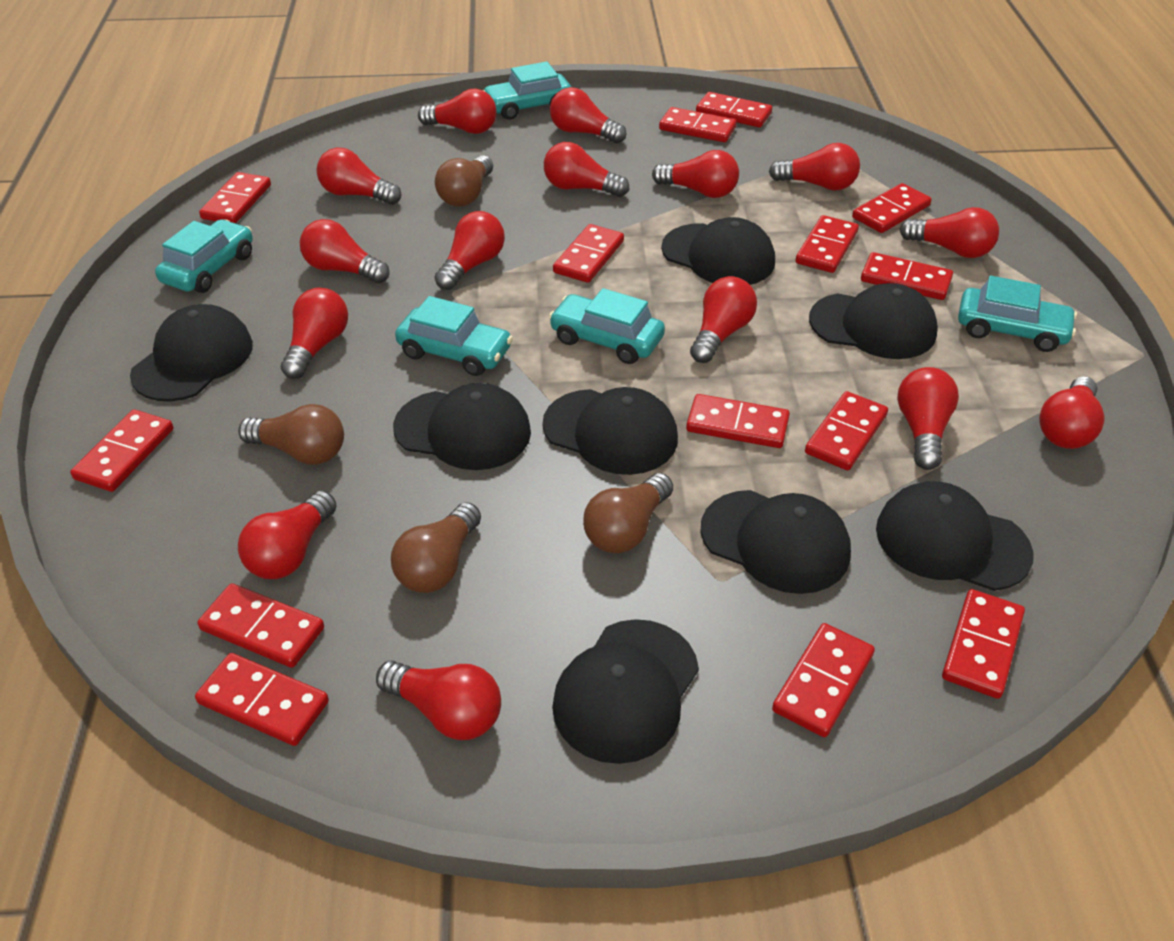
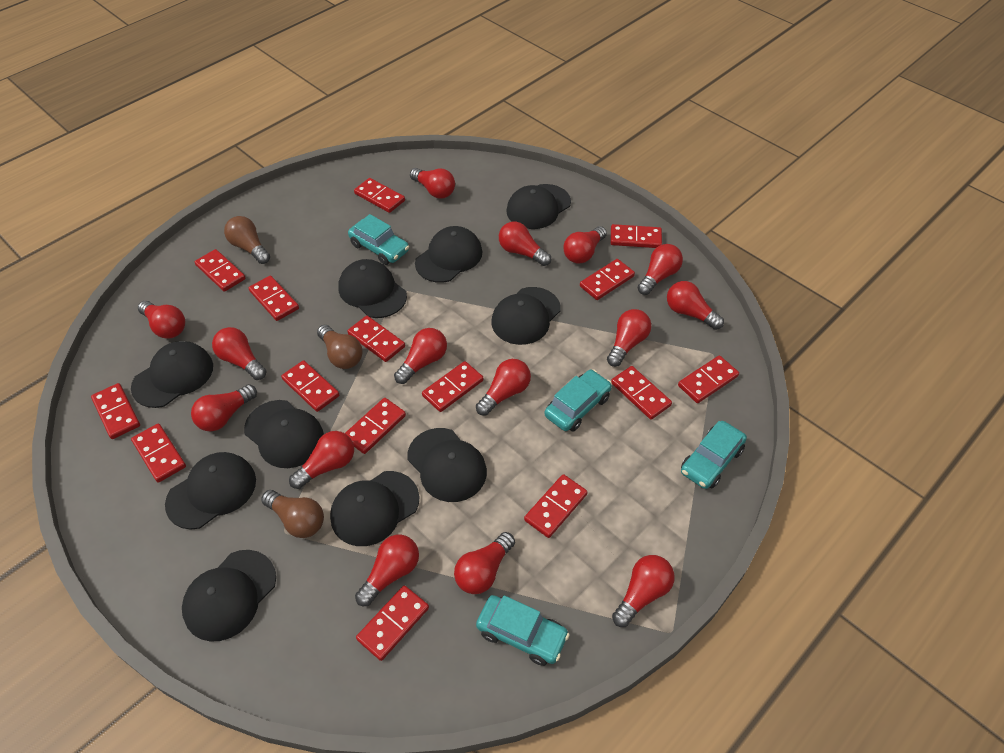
black cap: [130,304,253,401] [393,383,531,470] [542,387,678,475] [552,619,699,764] [661,217,775,285] [700,490,851,594] [809,283,938,359] [876,481,1034,591] = 8 -> [131,341,213,408] [165,452,256,529] [182,550,276,642] [244,400,324,468] [330,471,420,546] [338,259,407,318] [407,428,487,502] [415,226,482,283] [492,287,561,345] [506,184,571,229] = 10
brown light bulb: [238,404,344,465] [391,502,481,593] [435,155,493,207] [583,473,673,553] = 4 -> [224,216,270,264] [261,490,324,538] [317,325,363,369] = 3
red domino: [70,409,173,492] [195,653,329,746] [198,583,324,668] [199,172,271,223] [553,224,624,283] [659,107,737,142] [686,394,790,448] [696,92,772,127] [772,623,875,737] [796,215,859,273] [805,391,888,470] [852,183,932,233] [861,252,953,300] [942,589,1025,699] = 14 -> [91,383,140,439] [131,423,186,483] [195,249,246,292] [249,276,299,321] [281,360,339,412] [345,398,406,454] [347,316,405,362] [354,178,405,213] [356,585,429,661] [422,361,483,412] [524,474,587,538] [580,259,635,300] [610,224,662,248] [611,366,672,420] [678,355,739,403] = 15
turquoise car: [155,219,253,293] [395,296,513,376] [483,62,571,120] [549,288,665,364] [958,276,1077,352] = 5 -> [348,214,409,265] [476,595,570,666] [545,369,612,432] [681,421,747,489] = 4

